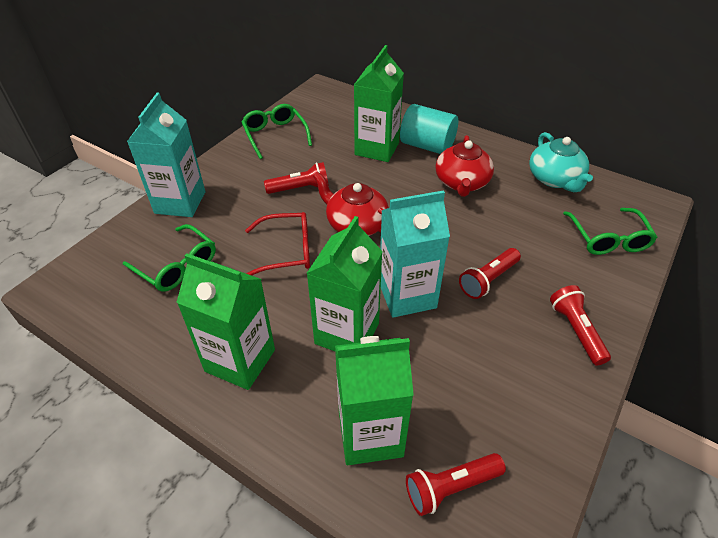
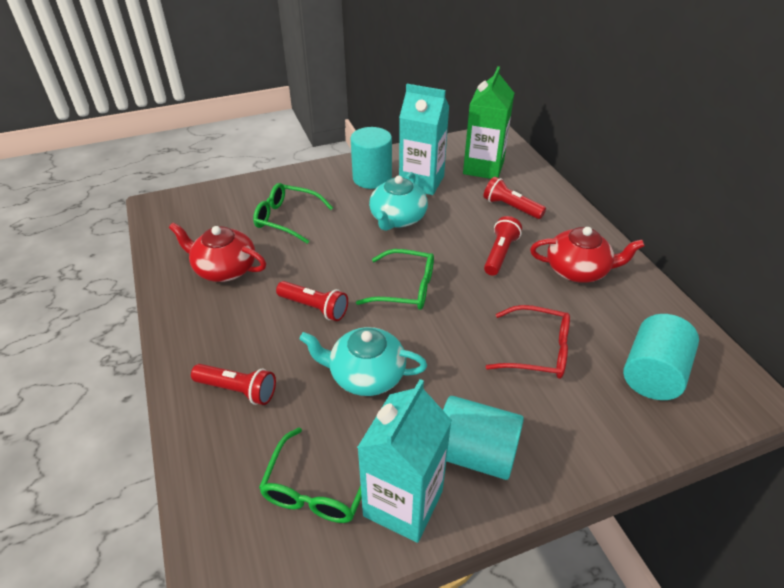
green carton: [176,253,275,390] [306,216,383,351] [335,336,414,465] [354,45,404,162] = 4 -> [463,66,514,179] = 1
turquoise cylinder: [400,104,458,154] = 1 -> [351,127,392,189] [443,396,524,480] [623,314,699,400] = 3
turquoise teapot: [529,132,593,192] = 1 -> [299,327,427,396] [369,172,428,231] = 2

